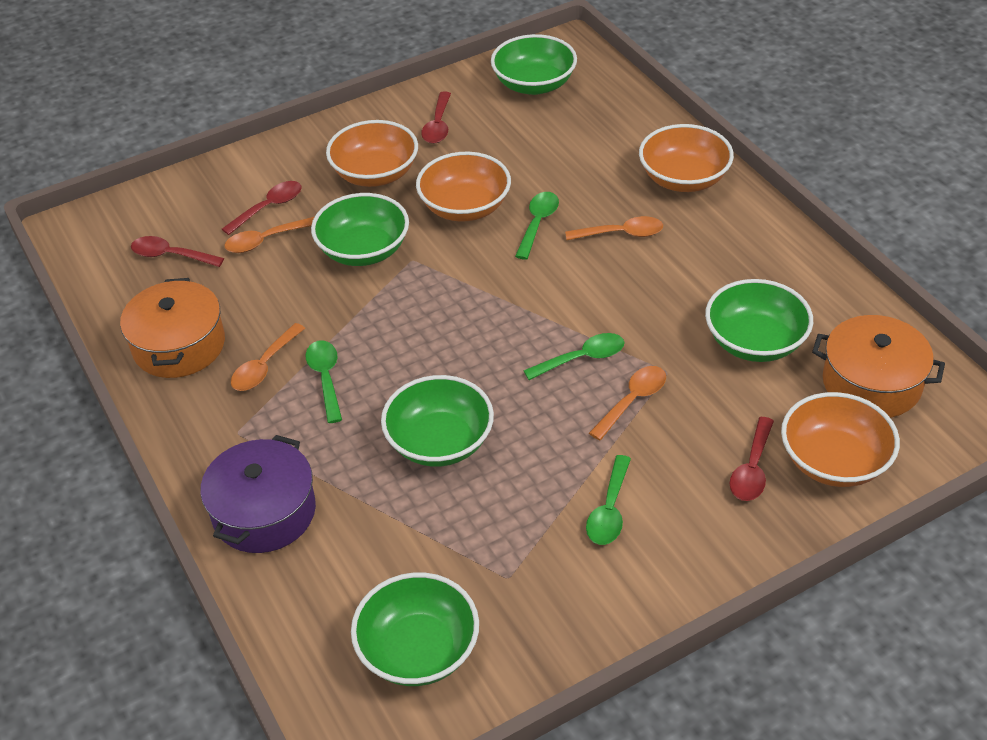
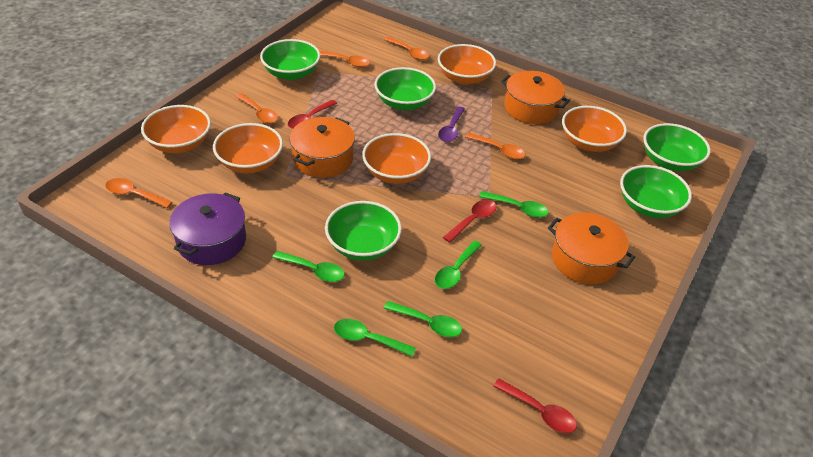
green spoon: [306,340,342,423] [515,192,559,260] [523,333,625,380] [586,455,631,545] = 4 -> [272,251,345,282] [334,319,416,356] [384,301,462,337] [435,241,482,289] [479,191,549,218] = 5
orange bowl: [326,120,418,187] [416,152,511,222] [639,124,734,192] [781,392,900,487] = 4 -> [141,105,211,153] [213,123,283,173] [362,133,431,184] [438,44,496,84] [562,106,627,152] = 5
orange pot: [120,278,225,378] [812,315,945,418] = 2 -> [289,117,355,178] [501,71,570,124] [548,213,635,284] = 3
orange spoon: [224,217,314,253] [231,323,305,391] [565,216,663,240] [589,366,666,440] = 4 -> [105,178,172,208] [235,93,278,124] [319,51,370,67] [384,37,429,60] [465,132,526,159] = 5
purple spoon: none = 0 -> [438,107,465,142] = 1
red spoon: [131,236,224,267] [222,181,302,235] [421,91,451,144] [729,417,774,501] = 4 -> [288,100,337,129] [443,199,496,243] [493,379,577,433] = 3

